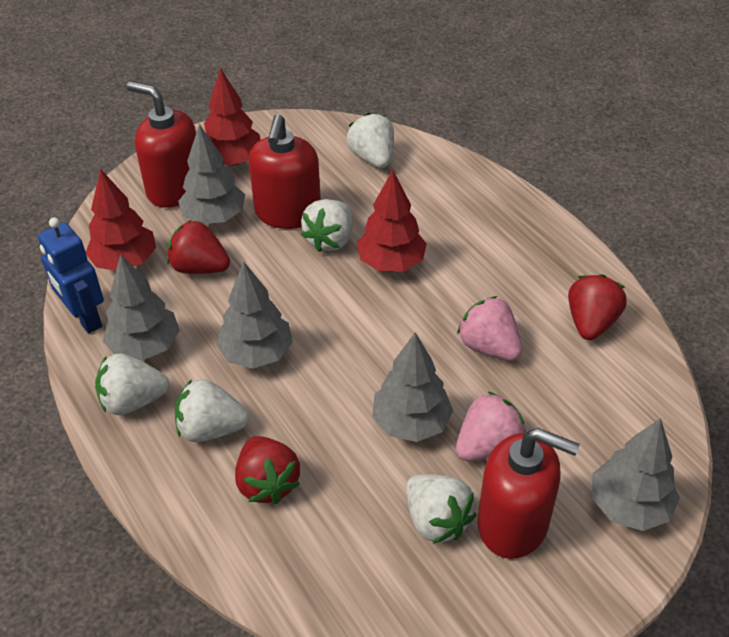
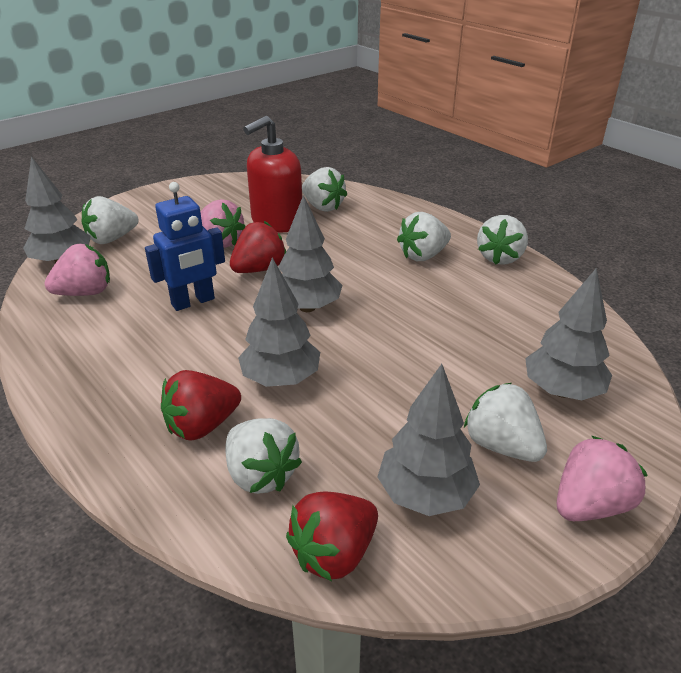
pink strawberry: [456,391,526,461] [457,296,522,361] = 2 -> [44,244,110,296] [201,199,246,248] [557,435,648,521] = 3
red soap dispenser: [127,82,196,208] [249,114,321,229] [478,428,580,559] = 3 -> [243,116,302,233] = 1
red tree: [86,169,156,271] [204,68,261,166] [357,170,427,272] = 3 -> none = 0
white strawberry: [95,353,170,415] [175,379,249,442] [301,199,353,252] [347,113,394,168] [406,474,477,544] = 5 -> [82,196,138,244] [225,418,302,494] [302,167,347,212] [397,212,451,261] [464,383,547,462] [477,215,528,265] = 6

